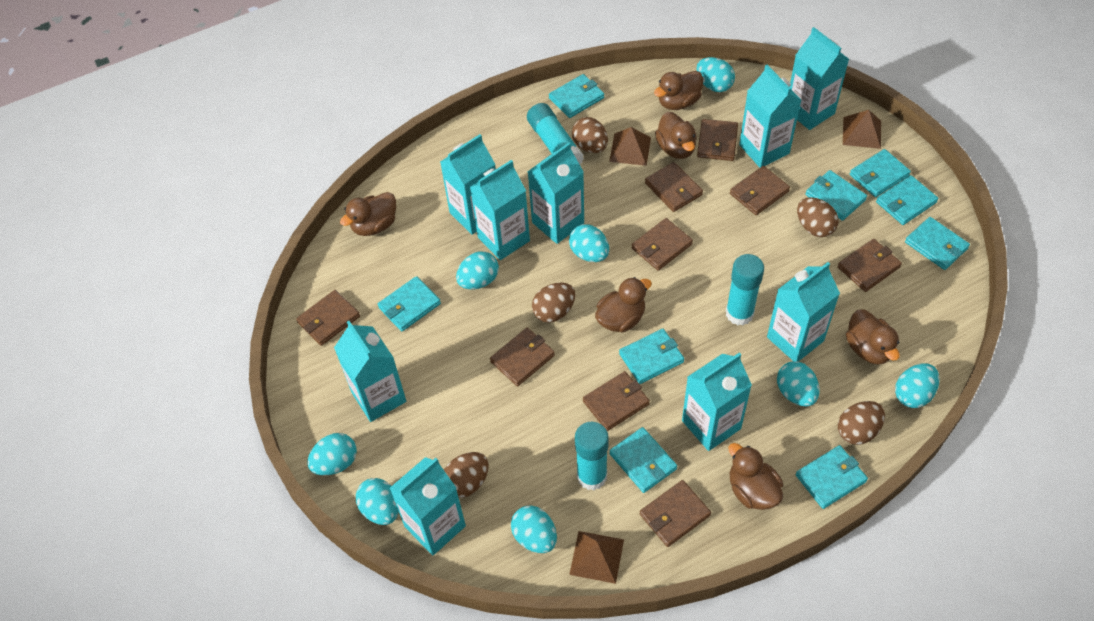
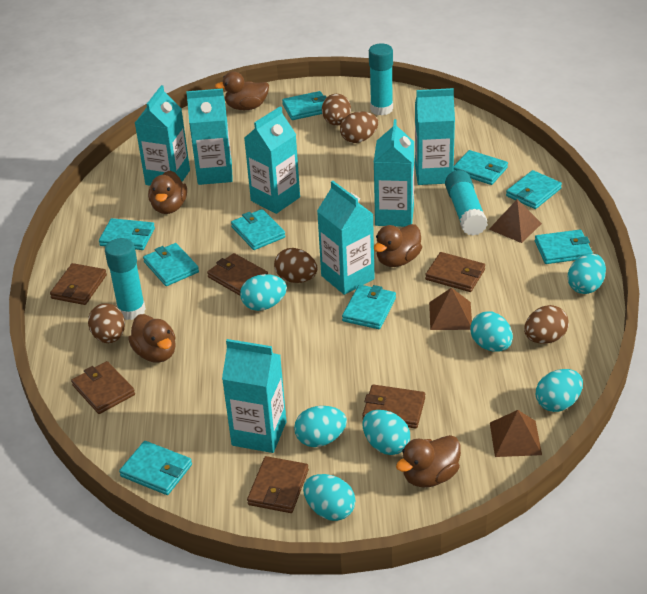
brown duck: [340,192,396,236] [595,277,652,333] [654,71,703,110] [655,112,697,159] [729,443,783,510] [846,309,900,365] = 6 -> [128,314,176,363] [148,171,187,214] [215,71,269,110] [374,224,422,267] [396,435,461,488] = 5
brown wallet: [296,290,360,346] [490,328,555,386] [583,371,650,431] [632,218,693,271] [640,480,711,547] [645,162,703,212] [697,119,738,161] [730,166,790,215] [837,239,902,292] = 9 -> [50,263,107,305] [71,361,135,414] [207,253,268,296] [247,456,309,513] [362,384,425,429] [425,252,485,292] = 6
turquoise carton: [334,321,406,422] [390,457,466,555] [440,134,496,235] [470,160,530,260] [527,142,584,244] [682,353,752,451] [739,65,801,168] [767,262,840,362] [789,27,849,130] = 9 -> [135,85,190,186] [186,88,233,185] [222,339,287,453] [244,106,300,214] [317,181,375,295] [374,119,414,227] [415,88,455,185] = 7
turquoise egg: [307,433,357,475] [356,478,399,525] [456,251,499,289] [511,505,557,553] [569,224,609,262] [696,57,735,92] [777,361,820,407] [895,363,939,408] = 8 -> [240,274,287,311] [294,406,347,447] [303,474,356,521] [362,410,410,455] [470,312,513,352] [536,369,583,412] [568,254,606,294] = 7

